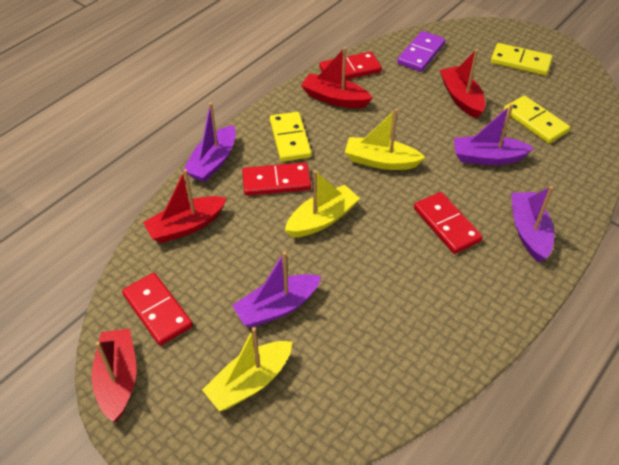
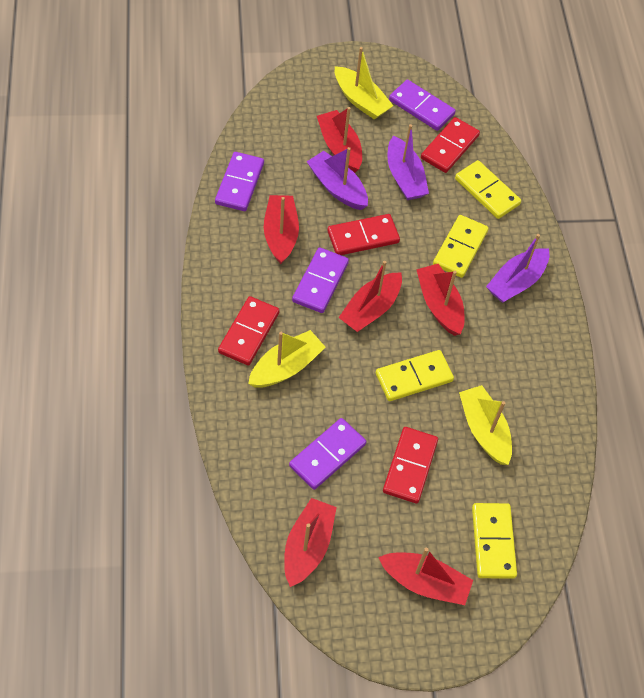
purple boat: [183,102,236,182] [232,251,322,328] [454,104,534,165] [511,186,554,262] = 4 -> [307,147,368,210] [387,124,429,200] [486,234,549,303] = 3
purple domino: [397,31,445,72] = 1 -> [215,152,264,211] [289,418,366,490] [292,247,349,313] [389,80,456,131] = 4
red boat: [91,329,137,422] [143,169,227,243] [301,47,373,108] [440,49,485,119] = 4 -> [264,195,299,264] [284,498,337,587] [317,107,362,173] [338,261,402,332] [378,548,473,605] [416,264,465,336] = 6
yellow domino: [270,112,312,162] [491,43,553,75] [503,95,570,143] = 3 -> [376,350,454,401] [433,215,489,278] [455,160,521,219] [472,503,517,579] = 4

